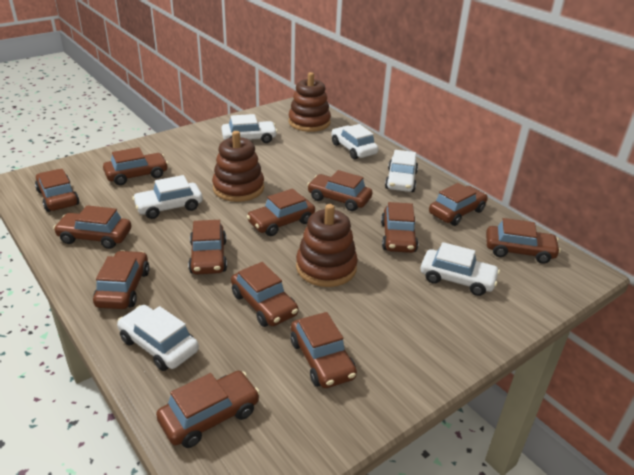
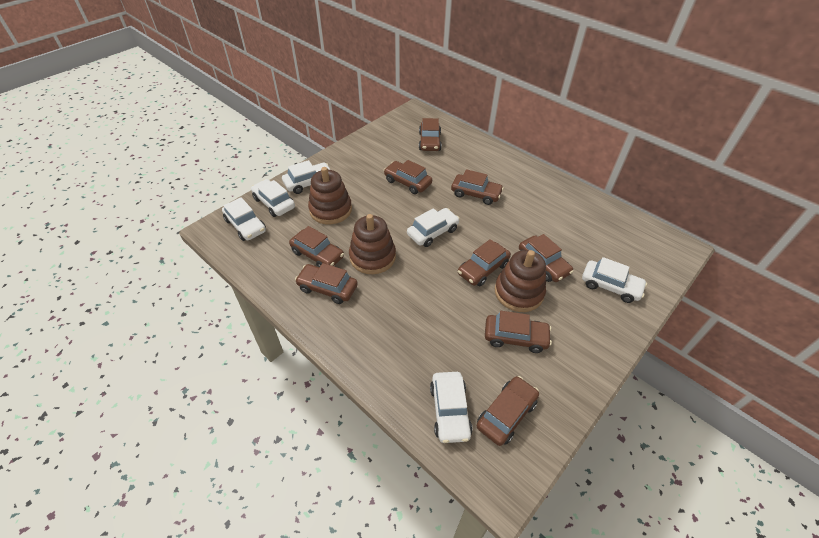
brown car: [35,169,79,212] [53,205,131,249] [93,251,150,309] [103,147,168,185] [156,371,260,448] [188,220,227,274] [231,262,298,327] [246,188,315,236] [290,312,357,388] [307,170,372,211] [381,202,418,253] [429,183,488,226] [486,218,561,264] = 13 -> [289,226,344,267] [295,263,358,304] [384,160,432,194] [419,118,442,151] [451,169,504,205] [458,239,511,287] [477,376,539,446] [485,311,552,353] [519,234,574,282] = 9

